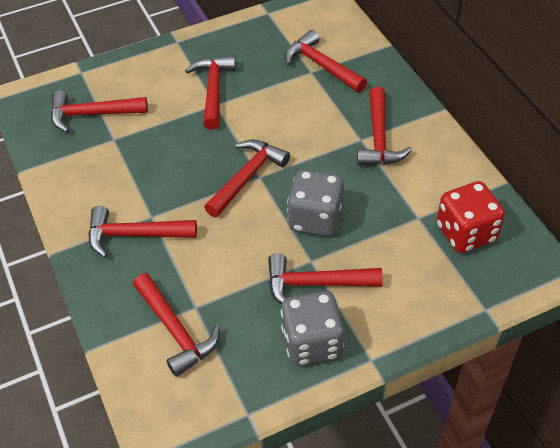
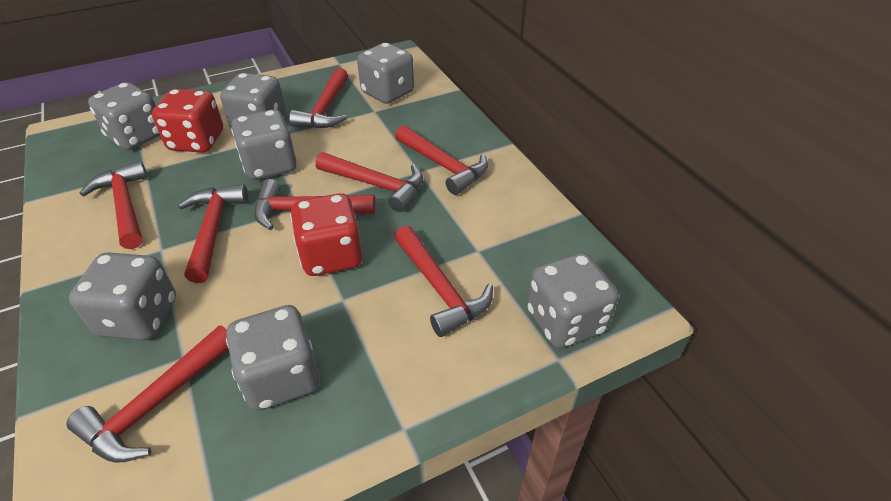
grey dice: [281,291,344,365] [287,169,344,237] = 2 -> [69,252,176,341] [88,82,160,150] [220,73,286,128] [226,305,320,410] [231,109,297,180] [357,43,414,104] [527,253,619,348] = 7
red dice: [437,181,505,253] = 1 -> [152,89,223,153] [290,193,363,276] = 2

